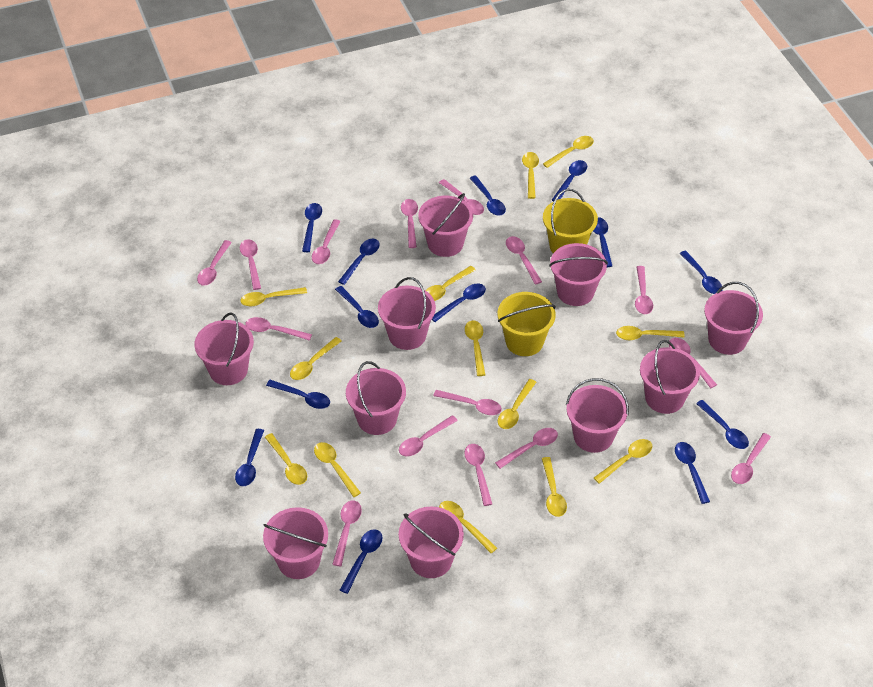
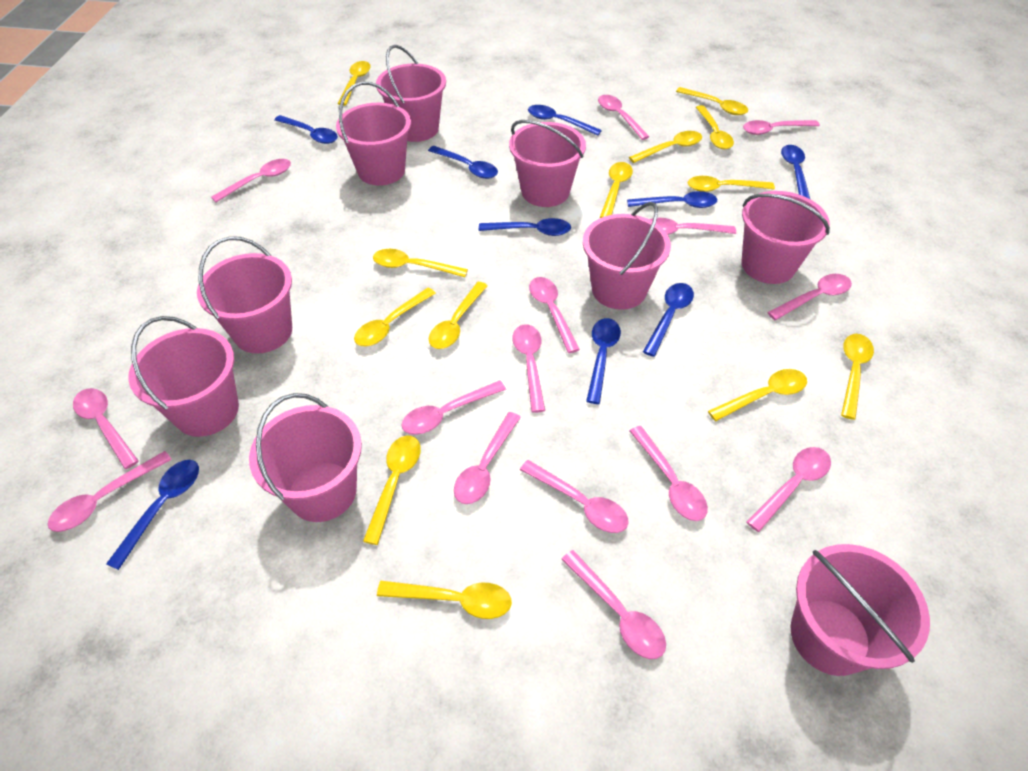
blue spoon: [235,429,264,486] [266,380,330,409] [302,203,322,252] [335,286,379,328] [338,239,380,285] [340,529,383,594] [432,284,486,322] [470,175,506,216] [552,160,587,201] [593,217,612,267] [675,442,710,504] [680,251,722,294] [696,400,749,449] = 13 -> [106,460,199,570] [274,115,338,144] [428,146,498,179] [479,218,571,236] [528,105,602,136] [586,318,621,404] [627,191,717,208] [643,283,694,357] [781,145,811,200] = 9
pink bucket: [194,313,254,385] [263,507,328,579] [346,361,406,435] [378,277,436,350] [399,507,464,578] [418,193,473,257] [549,243,608,306] [566,378,629,453] [640,340,700,414] [704,282,763,355] = 10 -> [128,316,239,437] [197,236,292,354] [249,393,362,522] [336,82,411,186] [376,45,446,142] [509,120,586,207] [583,202,671,310] [741,191,830,284] [791,544,930,676] = 9
yellow bucket: [498,292,556,356] [543,189,598,253] = 2 -> none = 0

